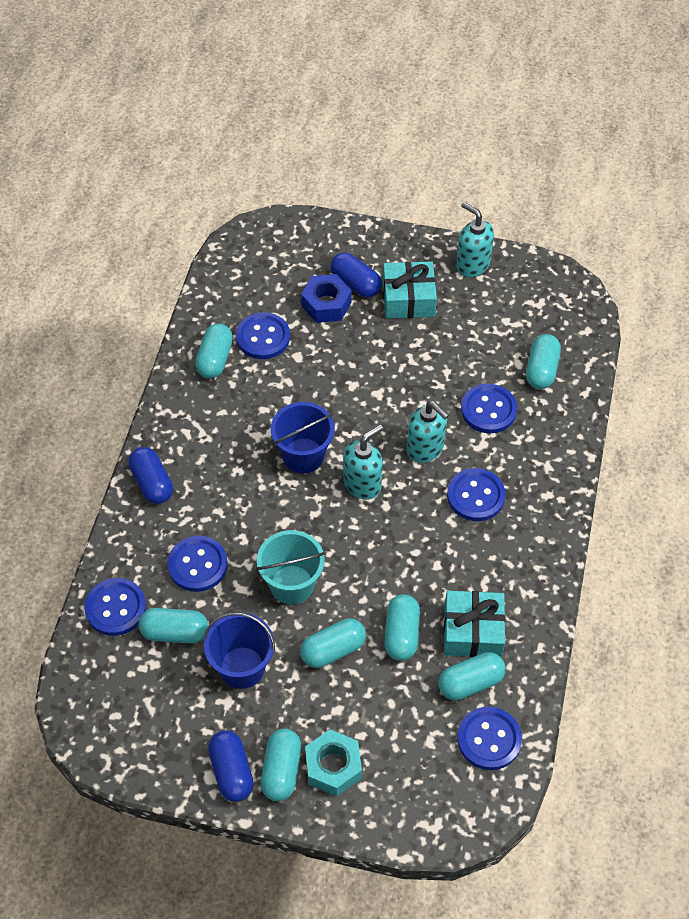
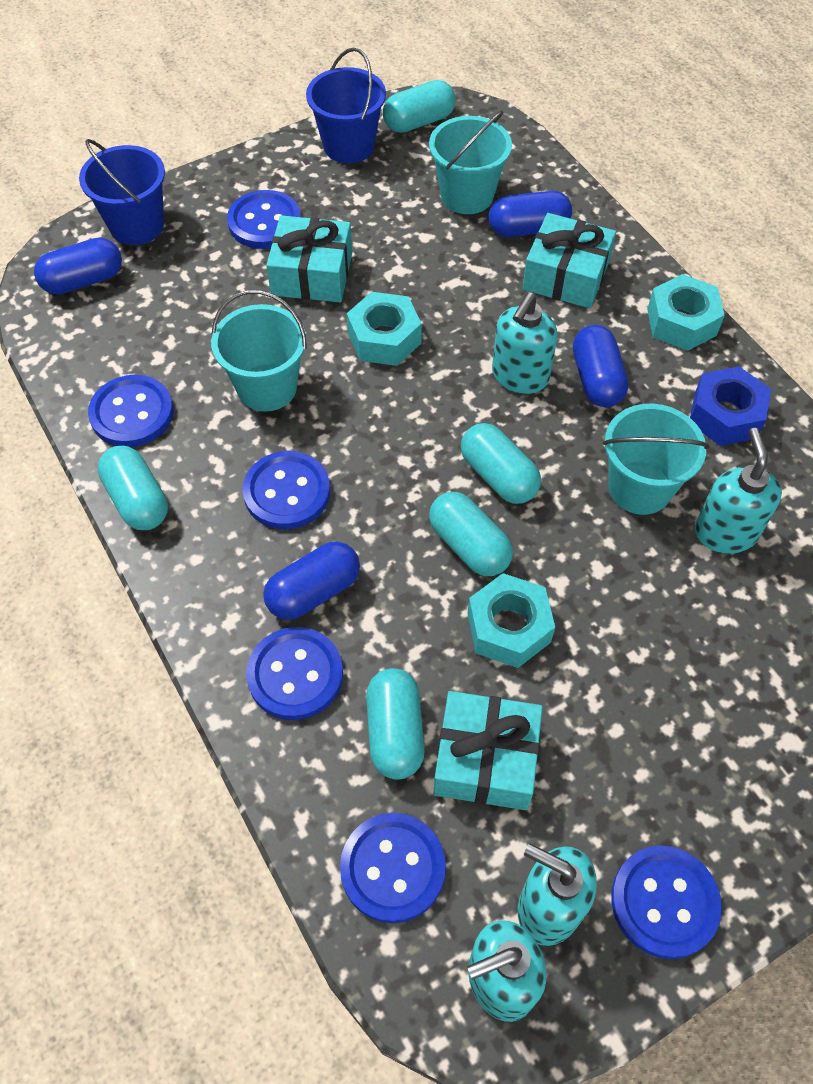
blue capsule: [128,447,173,504] [208,731,253,802] [330,252,382,298] = 3 -> [34,238,122,295] [263,541,360,620] [489,191,572,237] [573,325,629,407] = 4
turquoise bucket: [256,530,325,605] = 1 -> [211,290,307,412] [429,111,512,214] [603,404,710,515] = 3
turquoise capsule: [139,608,208,643] [195,323,233,379] [260,729,301,801] [300,618,366,668] [384,594,420,661] [439,652,506,700] [526,334,561,389] = 7 -> [98,446,168,530] [366,668,425,780] [383,80,456,133] [429,492,513,576] [461,423,541,504] = 5
turquoise gift: [383,261,437,319] [444,591,506,658] = 2 -> [266,215,352,302] [433,691,543,810] [522,213,616,308] = 3
turquoise nut: [305,729,362,796] = 1 -> [347,292,422,366] [468,573,555,668] [647,274,725,351] = 3
turquoise soap dispenser: [343,424,383,500] [407,401,449,463] [456,202,494,277] = 3 -> [467,920,546,1022] [492,292,557,394] [518,843,597,946] [695,428,782,554] = 4

